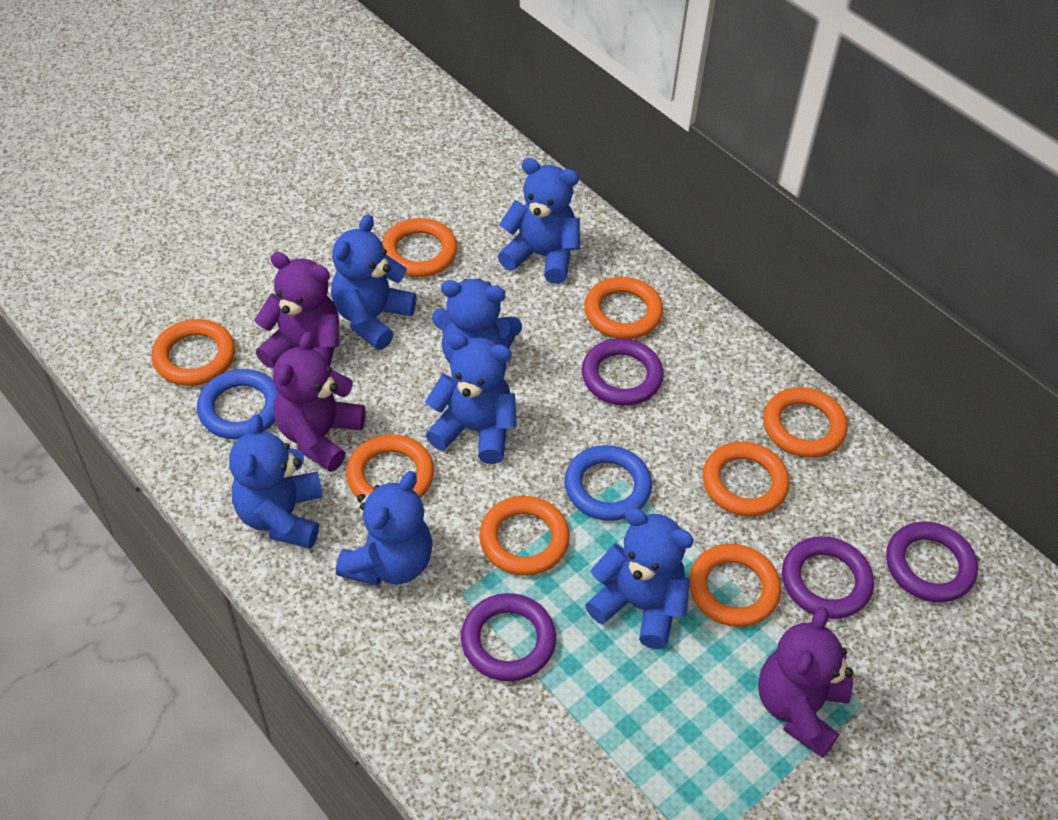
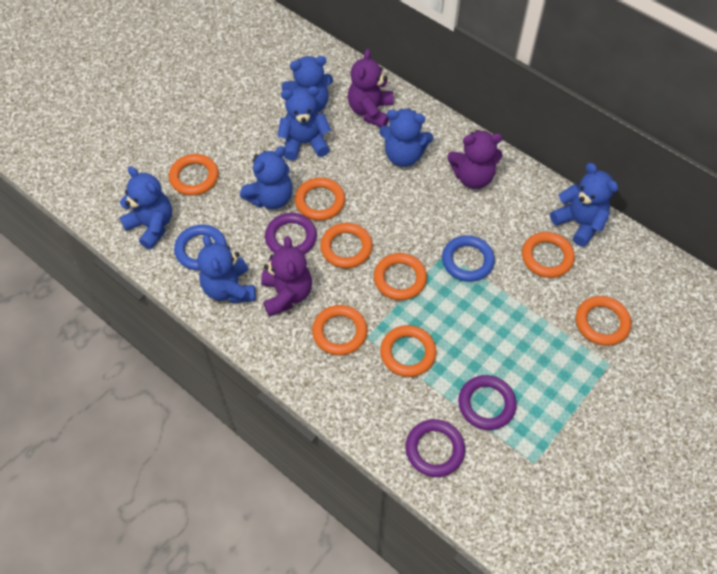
purple ring: [461,593,556,681] [582,338,664,406] [782,536,874,619] [886,521,978,603] = 4 -> [265,213,317,254] [405,419,465,477] [458,375,517,430] = 3

